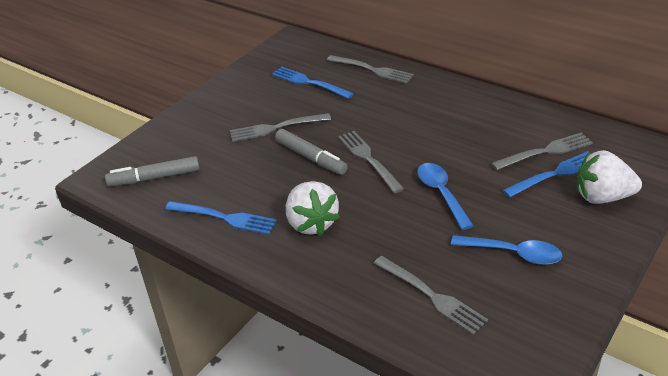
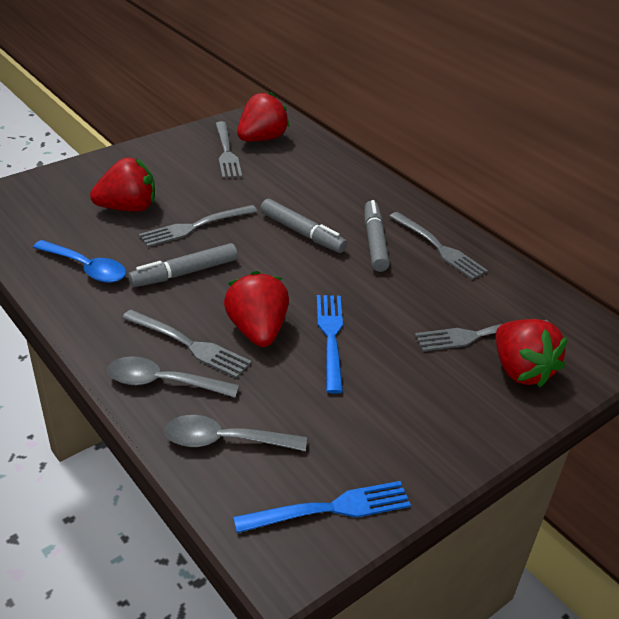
blue fork: [165,201,277,235] [272,67,354,99] [502,151,589,198] = 3 -> [233,481,411,533] [317,295,343,394] = 2
blue spoon: [417,163,474,230] [451,235,562,265] = 2 -> [33,240,126,283] = 1
grey marker: [105,156,200,186] [275,129,348,175] = 2 -> [128,243,238,287] [260,199,347,253] [365,200,390,272] = 3
grey spoon: none = 0 -> [107,356,239,397] [164,415,307,451] = 2
red strawberry: none = 0 -> [90,157,155,212] [224,271,289,347] [237,92,290,142] [496,319,568,387] = 4
white strawberry: [286,181,340,236] [577,150,642,204] = 2 -> none = 0

